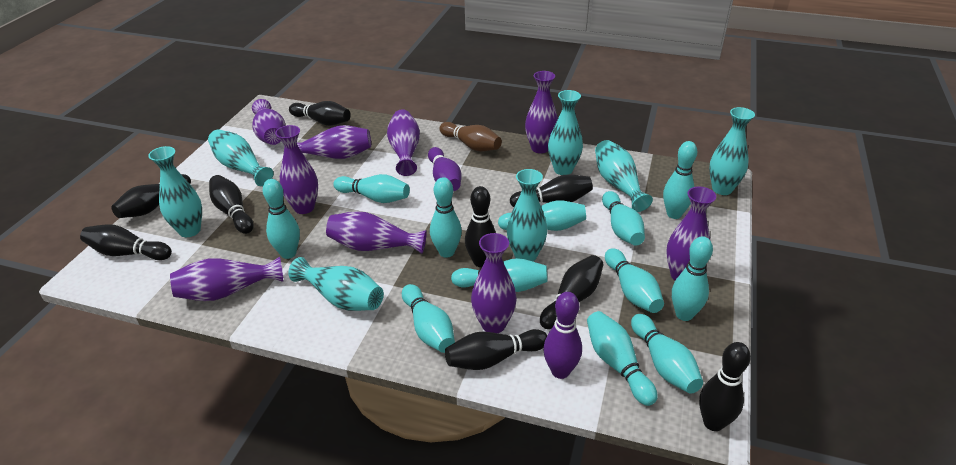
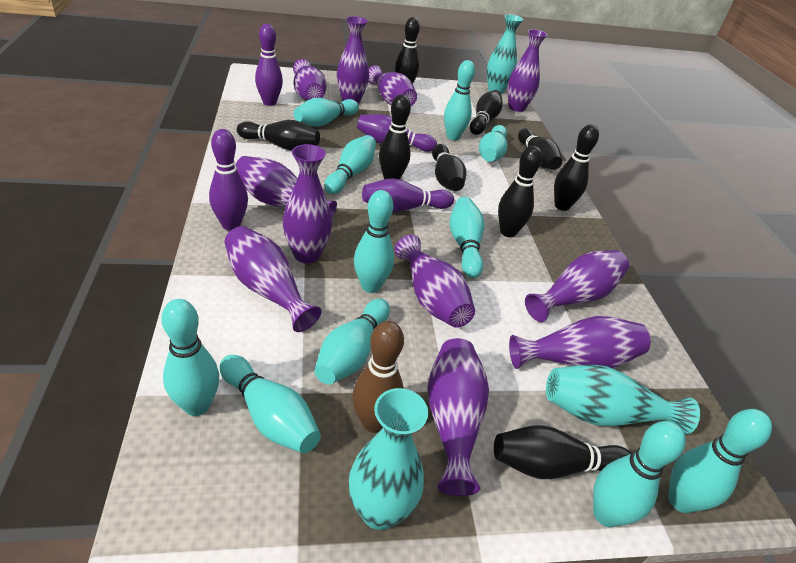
purple bowling pin: [428,147,462,191] [543,292,582,379] = 2 -> [209,129,248,231] [255,24,283,106] [357,114,437,152] [362,178,454,212] = 4
purple vase: [170,257,283,301] [252,99,286,145] [275,125,318,214] [297,125,371,159] [326,211,427,254] [387,109,420,176] [471,233,517,333] [525,71,558,153] [666,187,716,280] = 9 -> [225,226,322,332] [235,156,337,218] [283,144,332,263] [293,59,327,101] [337,16,369,104] [368,65,417,106] [394,234,475,328] [427,338,489,496] [508,29,548,112] [509,316,650,369] [525,250,629,322] = 11
turquoise bowling pin: [263,179,300,259] [333,174,410,203] [402,284,455,353] [430,177,462,258] [451,258,548,292] [498,200,586,231] [587,311,657,406] [602,191,645,246] [605,248,664,313] [631,314,703,394] [663,141,697,219] [672,236,713,321] = 12 -> [161,299,219,416] [220,355,321,453] [294,98,359,127] [315,299,390,384] [324,135,376,194] [354,190,394,293] [444,60,475,140] [449,197,484,278] [479,125,507,162] [593,421,686,527] [668,409,772,513] = 11
turquoise vase: [148,146,202,237] [208,129,274,186] [288,257,384,311] [507,169,547,261] [548,90,583,175] [595,140,653,212] [709,107,755,195] = 7 -> [349,388,428,530] [487,15,523,94] [546,365,700,434] = 3

